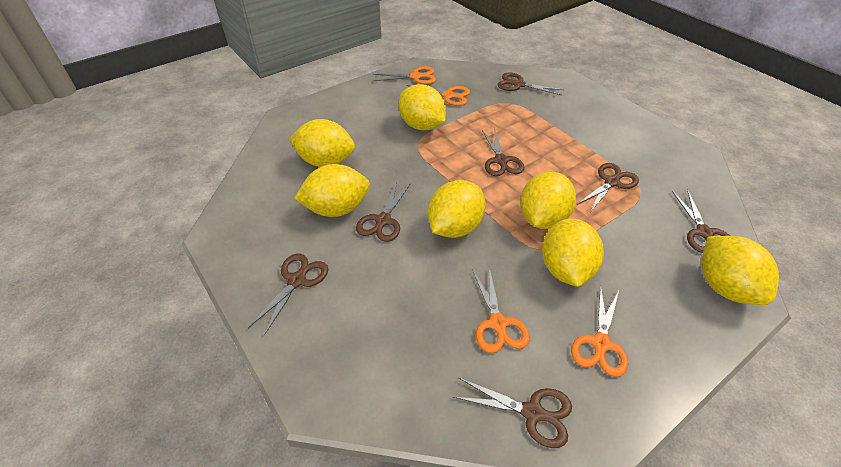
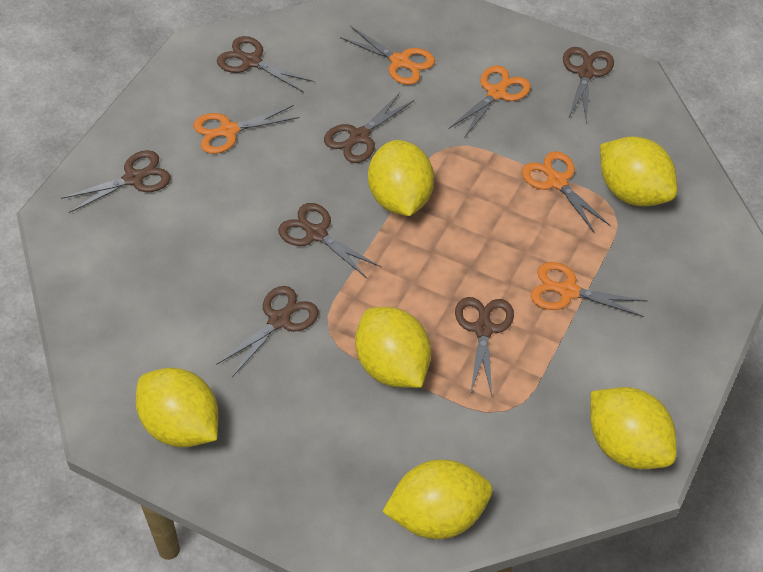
orange scissors: [373,66,436,84] [407,85,470,106] [472,267,530,353] [571,285,628,377] = 4 -> [193,105,299,154] [340,26,435,85] [449,65,531,138] [522,151,611,234] [531,262,648,317] = 5
yellow lemon: [289,119,355,167] [294,164,370,217] [398,84,446,130] [428,180,486,238] [520,172,576,229] [542,218,604,287] [701,236,779,305] = 7 -> [136,368,219,447] [355,307,431,388] [368,140,434,216] [382,459,493,539] [590,387,677,469] [600,136,677,206] = 6

